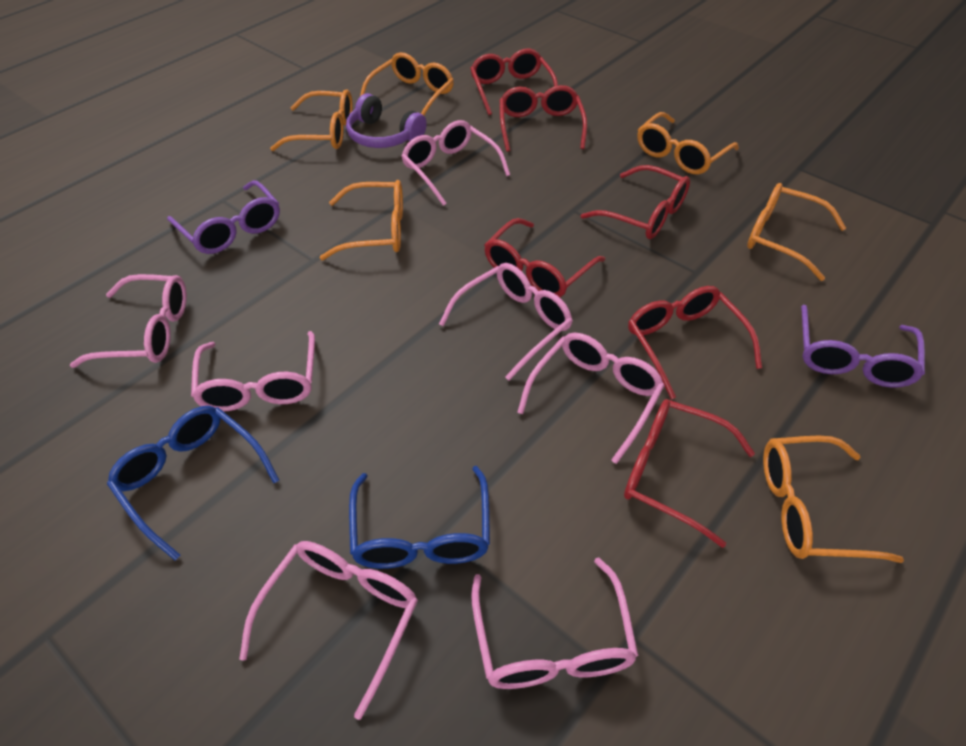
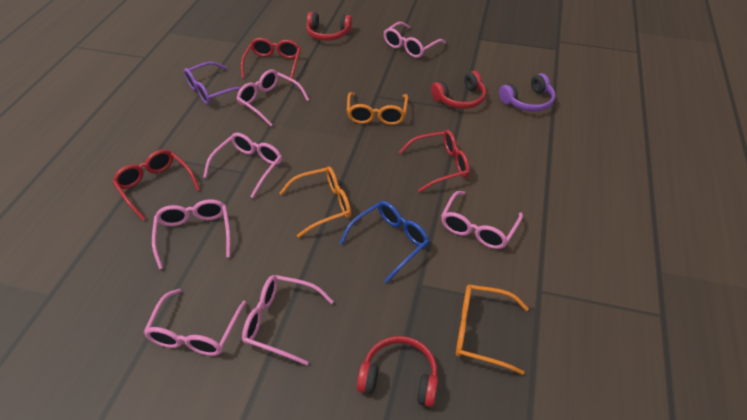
blue glasses: [107,406,279,560] [349,466,490,569] = 2 -> [340,201,429,283] = 1
orange glasses: [270,89,353,151] [320,180,403,260] [360,52,454,116] [637,112,739,174] [747,183,846,281] [763,435,904,563] = 6 -> [279,167,351,238] [347,92,408,125] [456,285,529,375] = 3
purple glasses: [167,180,280,254] [801,305,925,388] = 2 -> [184,62,241,105] = 1
red glasses: [470,49,558,115] [484,218,605,297] [500,85,587,152] [581,165,690,239] [624,399,755,548] [628,286,762,399] = 6 -> [112,149,200,221] [241,38,301,82] [399,130,470,193] = 3
red headphones: none = 0 -> [306,12,352,41] [357,336,438,407] [431,71,486,109] = 3

